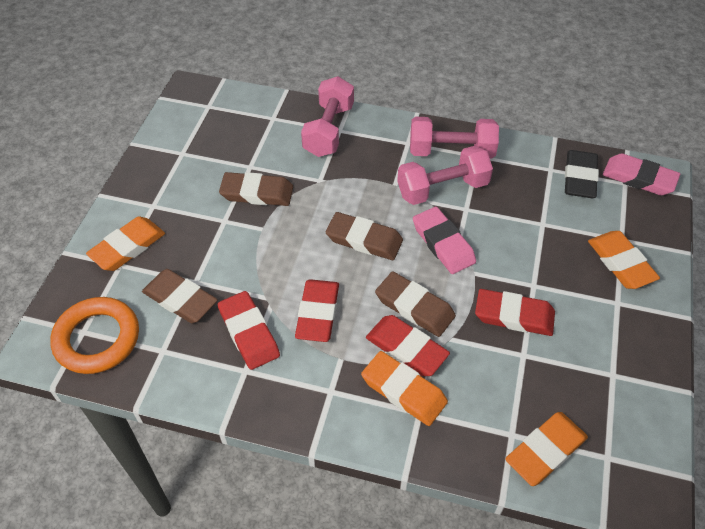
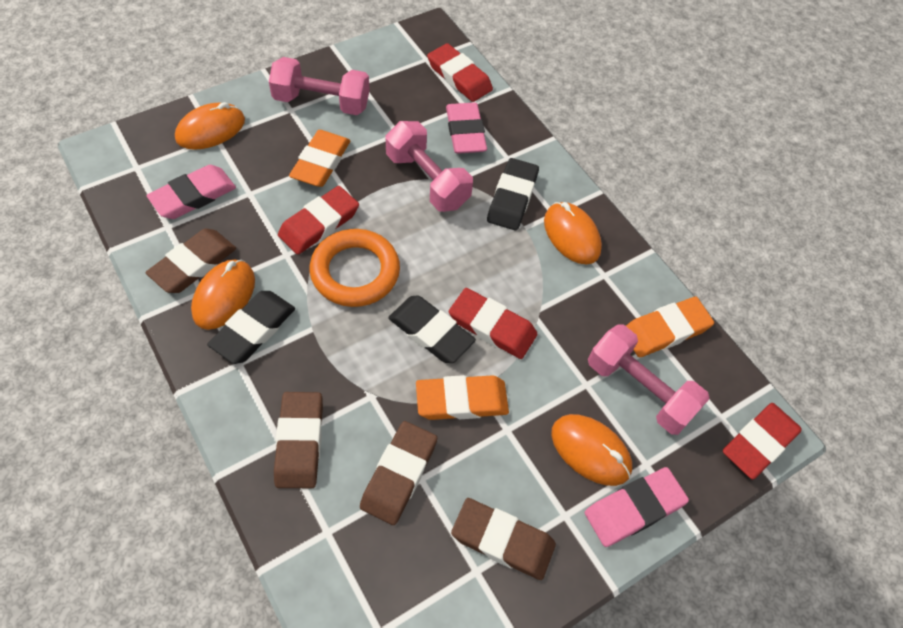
black eraser: [565,150,599,198] = 1 -> [207,291,295,364] [388,295,476,363] [487,158,539,230] = 3
orange eraser: [86,217,165,271] [361,351,448,426] [505,412,588,486] [588,231,660,289] = 4 -> [289,130,350,187] [416,375,509,420] [626,297,714,357] = 3
orange mouse: none = 0 -> [175,102,245,150] [191,260,255,330] [544,202,602,264] [551,414,632,486] = 4
pink eraser: [413,207,476,274] [603,153,680,196] = 2 -> [146,165,236,219] [446,103,487,154] [585,467,689,547] = 3

